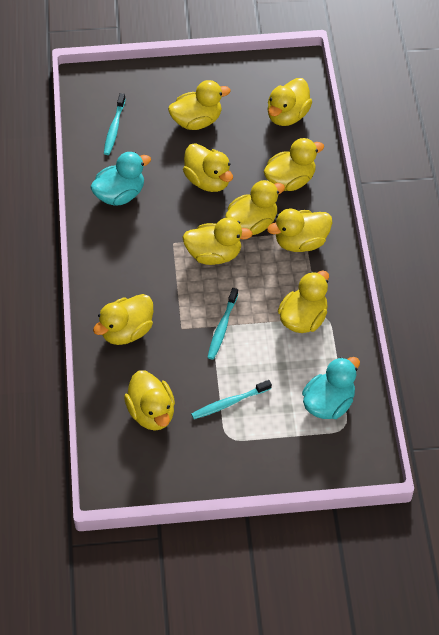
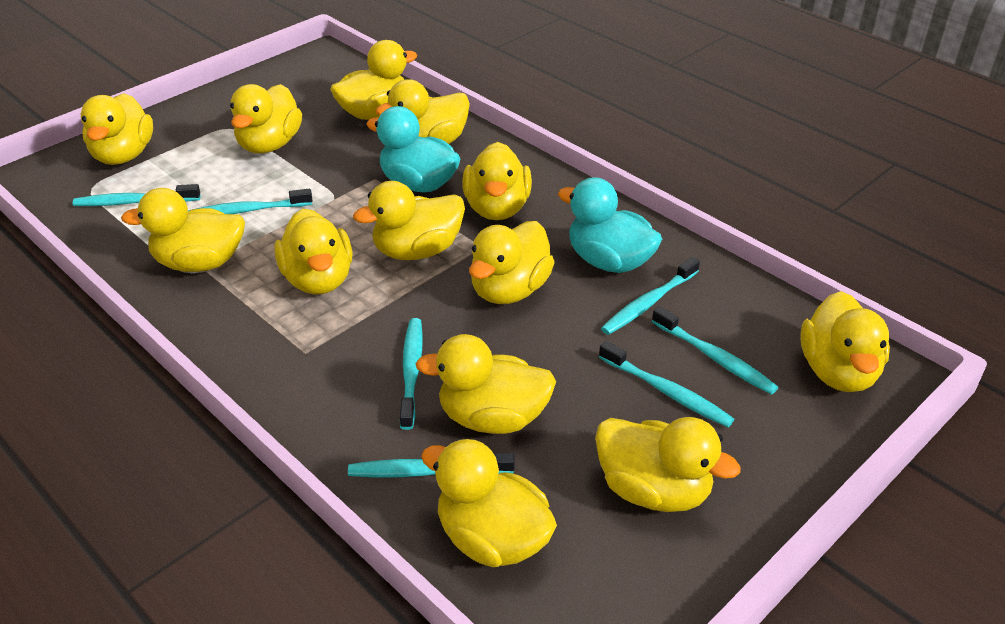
turquoise toothbrush: [104,93,126,155] [191,380,272,419] [207,288,238,360] = 3 -> [73,184,200,206] [188,189,313,214] [348,453,515,478] [400,318,423,430] [599,341,734,427] [601,257,700,335] [652,306,778,395] = 7
yellow duck: [93,294,153,345] [124,370,175,431] [168,80,231,130] [182,218,253,265] [183,143,233,192] [225,180,285,235] [263,138,324,191] [267,209,332,252] [268,78,312,126] [278,270,329,333] = 10 -> [81,93,153,165] [121,188,245,272] [230,84,302,153] [274,209,353,295] [330,40,417,120] [353,181,465,260] [375,79,470,144] [416,334,556,434] [421,439,557,567] [462,142,532,220] [469,221,555,304] [595,417,741,512] [800,291,890,392] = 13

